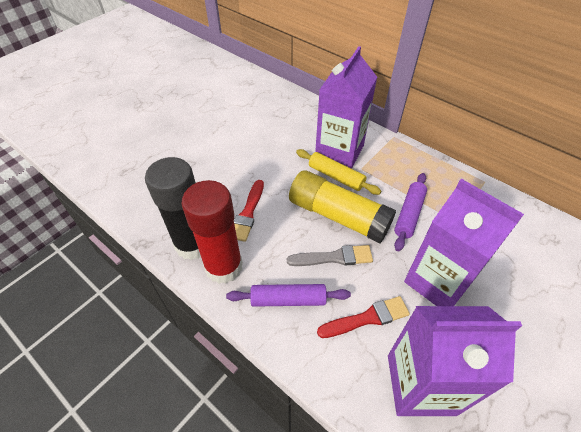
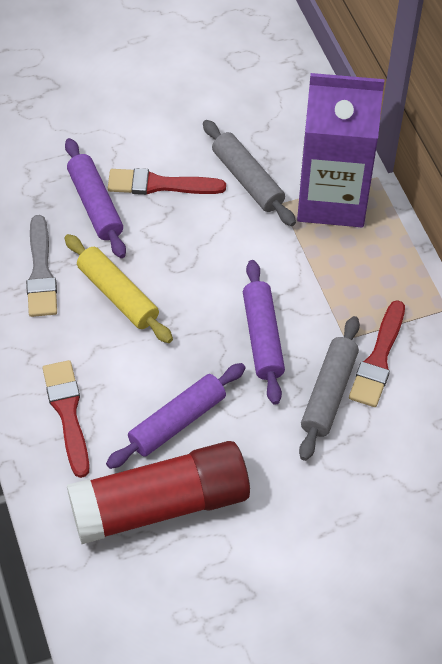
black glue stick: [145,157,201,260] = 1 -> none = 0
grey rolling pin: none = 0 -> [203,120,296,226] [299,316,360,461] = 2
purple carton: [315,46,377,169] [388,306,522,416] [404,179,524,306] = 3 -> [297,73,384,227] = 1
purple rolling pin: [226,284,351,307] [394,173,427,251] = 2 -> [65,138,126,258] [106,363,246,469] [243,260,285,405] = 3
red brush: [234,180,264,242] [317,296,410,338] = 2 -> [42,360,90,478] [108,168,226,195] [349,300,405,407] = 3
yellow glue stick: [289,170,396,243] = 1 -> none = 0

